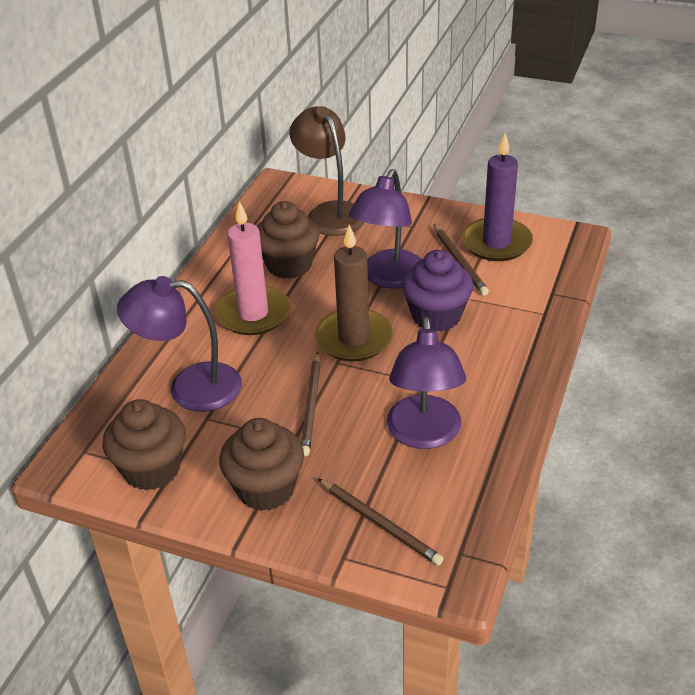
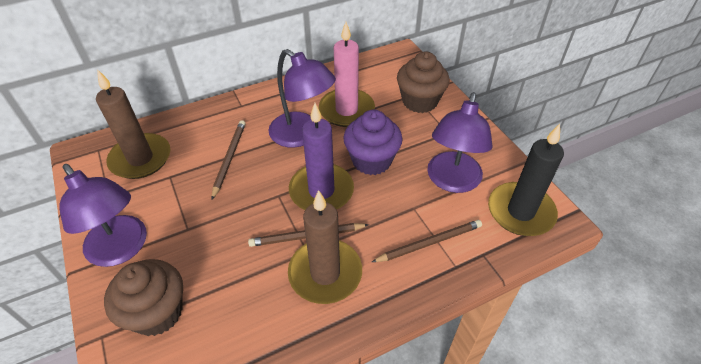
black candle: none = 0 -> [488,124,564,236] = 1
brown candle: [315,225,393,361] = 1 -> [96,69,171,179] [288,190,362,304] = 2
brown cupcake: [102,399,186,491] [219,418,304,511] [257,201,320,279] = 3 -> [104,259,183,336] [397,51,449,113] = 2
brown lamp: [289,106,365,236] = 1 -> none = 0

